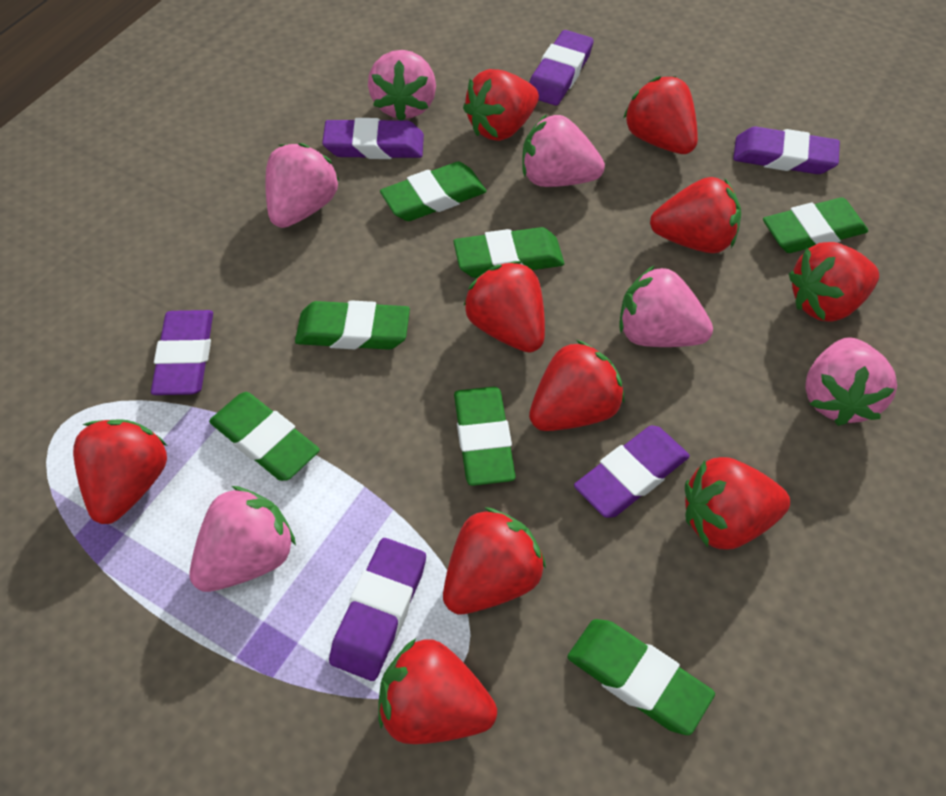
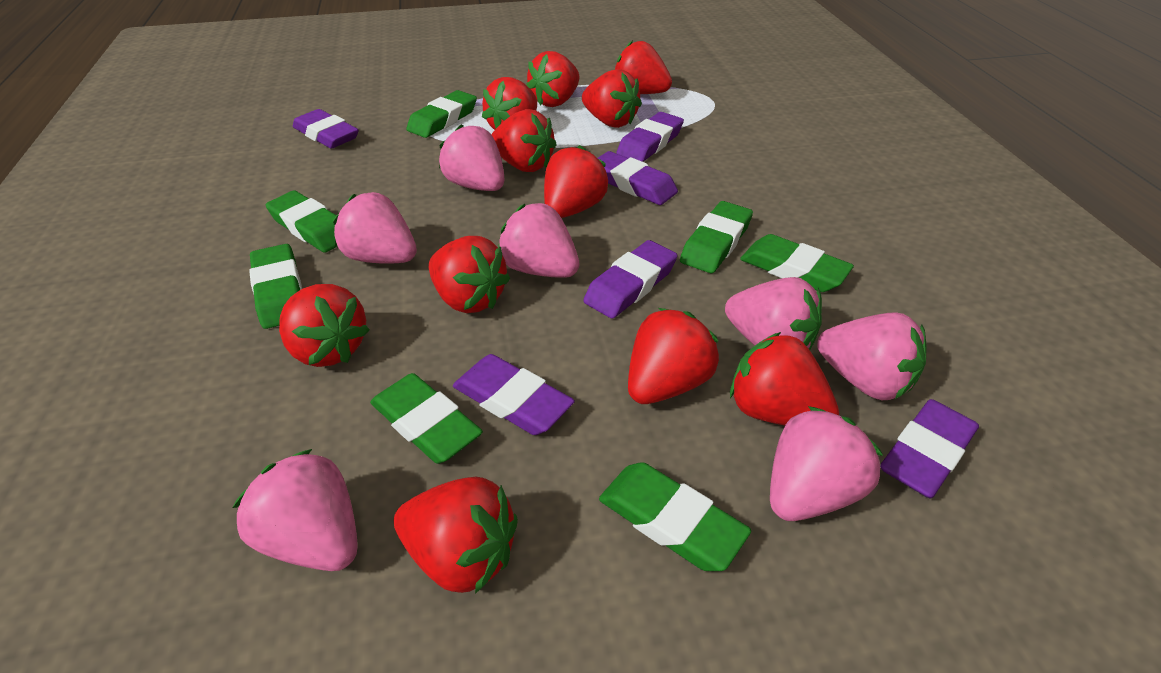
pink strawberry: [189,486,296,592] [265,143,339,228] [368,50,436,120] [522,114,605,187] [619,265,713,347] [805,337,897,426] = 6 -> [233,449,358,571] [333,192,417,264] [439,124,505,191] [498,203,580,278] [725,277,822,350] [770,406,883,521] [817,312,927,400] = 7
red strawberry: [73,419,167,524] [379,638,497,744] [443,507,546,614] [463,69,539,141] [463,261,545,353] [529,340,624,431] [623,76,698,154] [650,177,741,253] [685,457,790,550] [789,242,879,322] = 10 -> [279,284,370,367] [394,477,518,594] [429,236,510,313] [482,77,537,130] [492,109,557,172] [526,51,579,107] [544,145,608,218] [582,69,642,128] [615,41,672,94] [628,308,719,404] [730,332,839,426] = 11

